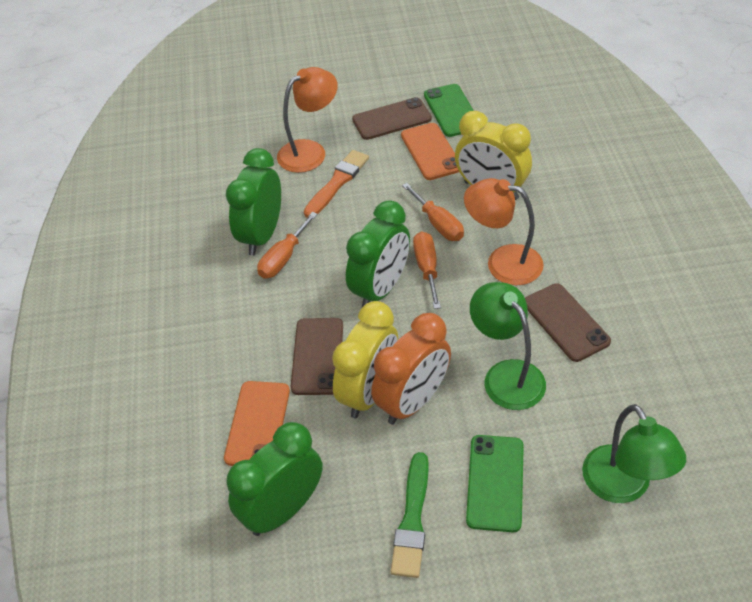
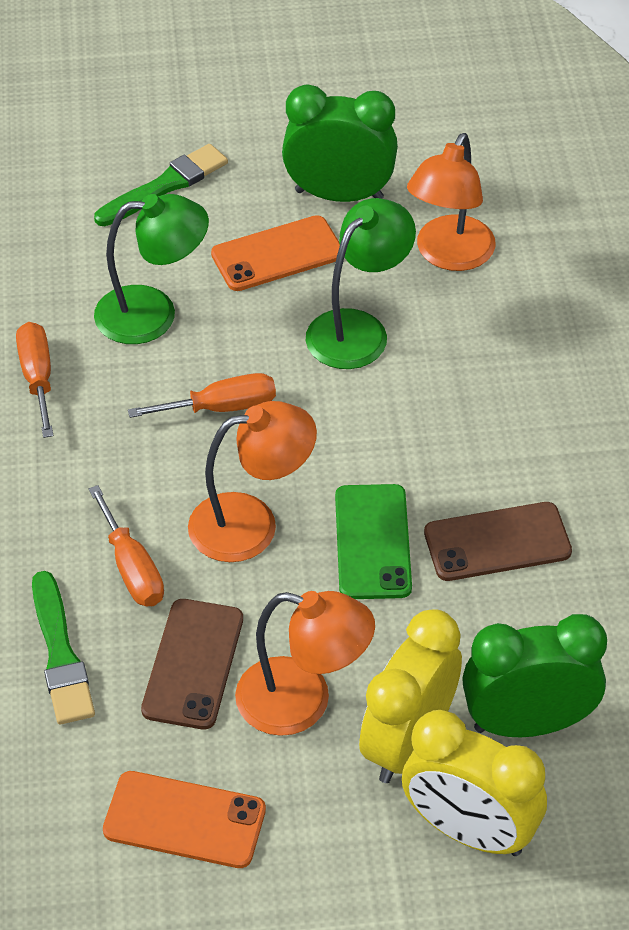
brown phone: [291,318,343,395] [352,97,432,140] [525,283,611,362] = 3 -> [141,599,243,729] [424,502,572,581] = 2
green brush: [391,452,429,578] = 1 -> [32,571,95,725] [94,144,228,226] = 2
green clock: [226,148,281,256] [226,422,323,536] [346,200,410,307] = 3 -> [282,84,398,202] [462,614,607,737] = 2
green phone: [424,84,474,137] [466,435,524,532] = 2 -> [335,484,412,599] = 1
orange brush: [304,150,369,218] = 1 -> none = 0
orange clock: [371,313,451,425] = 1 -> none = 0
orange lamp: [277,67,338,173] [464,178,544,285] = 2 -> [188,401,317,562] [235,591,375,736] [407,133,496,271] = 3

